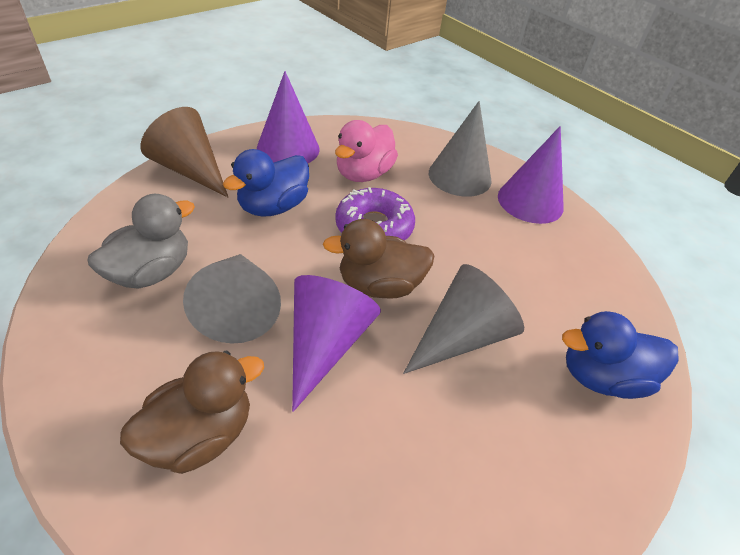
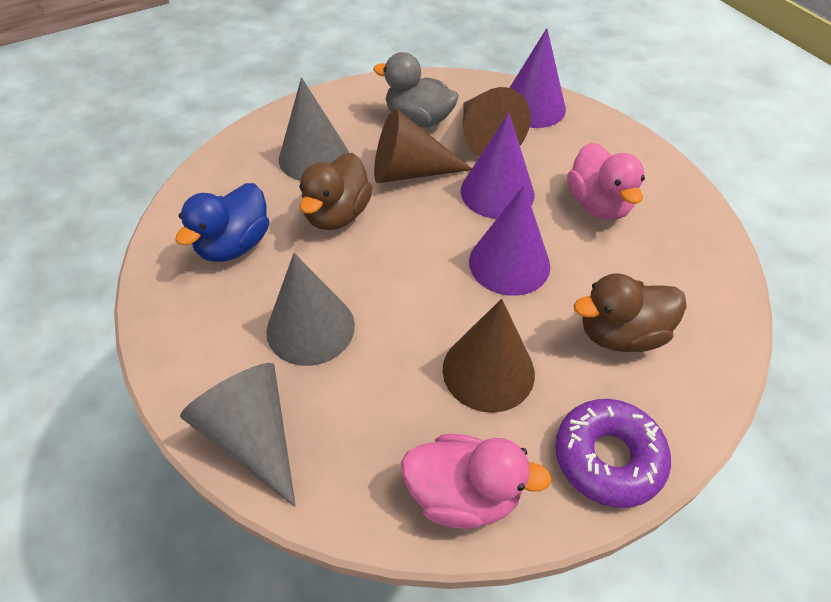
blue duck: [223,149,309,217] [562,311,678,399] = 2 -> [175,183,269,262] = 1
brown cone: [140,107,228,197] = 1 -> [374,108,472,183] [443,299,535,413] [463,87,530,157] = 3
pink duck: [335,120,398,182] = 1 -> [401,434,552,529] [567,142,645,220] = 2

